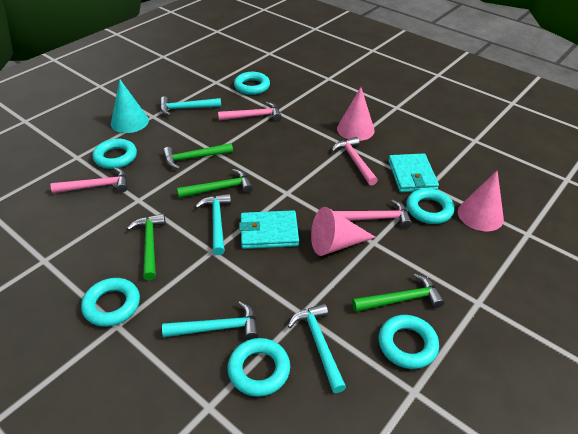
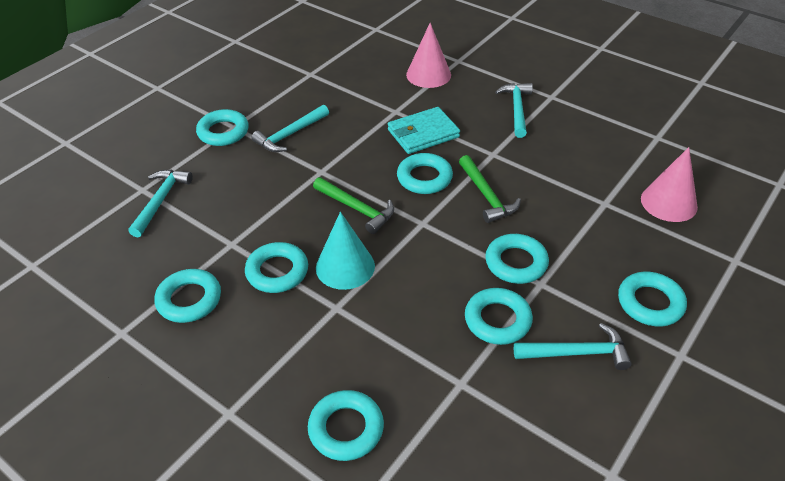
green hammer: [127,214,165,280] [163,143,233,169] [177,169,253,198] [352,274,445,312] = 4 -> [313,177,394,234] [459,155,521,223] = 2
pink cone: [311,207,376,256] [337,87,375,141] [458,170,504,231] = 3 -> [406,23,451,88] [641,147,698,222] = 2
pink hammer: [50,168,128,193] [218,102,282,121] [332,137,378,185] [334,200,412,228] = 4 -> none = 0
turquoise ring: [81,278,140,327] [93,138,137,169] [228,338,290,397] [234,72,270,95] [378,315,439,369] [406,188,454,224] = 6 -> [155,269,221,323] [196,109,249,146] [245,242,308,293] [308,390,384,461] [397,153,453,194] [465,288,533,345] [485,234,549,284] [618,272,687,327] = 8
turquoise wallet: [239,210,299,249] [388,153,439,192] = 2 -> [388,107,460,154] = 1

